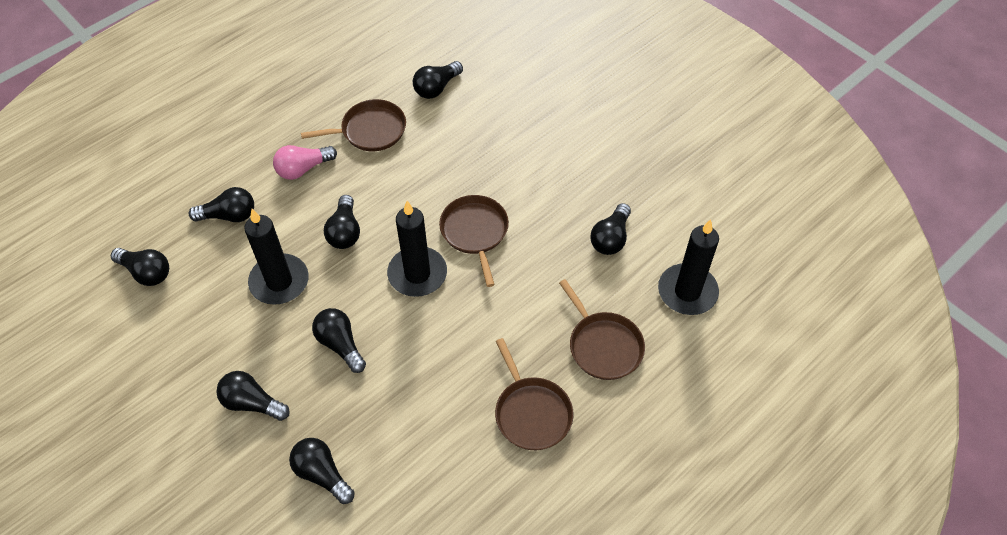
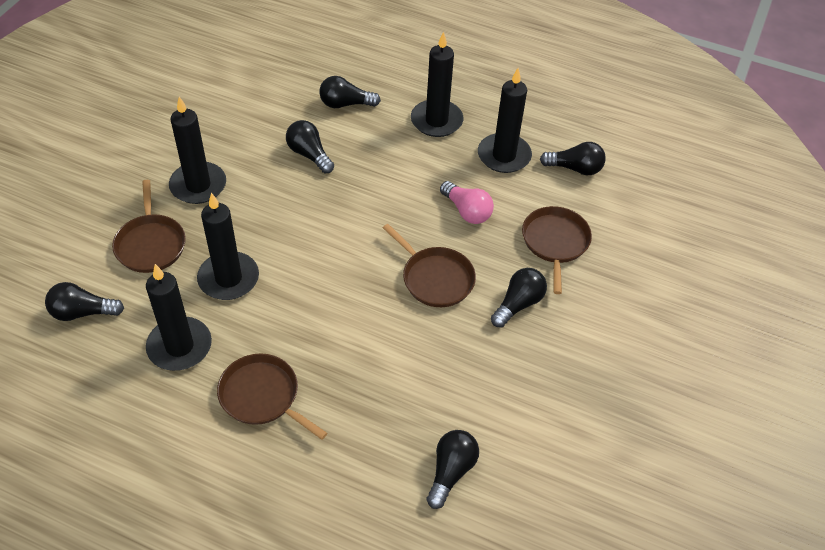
black candle: [244,209,309,305] [387,201,447,297] [658,219,719,315] = 3 -> [146,264,212,371] [169,97,226,204] [197,193,259,300] [411,32,463,137] [478,68,532,173] = 5
black light bulb: [111,248,169,286] [189,187,254,222] [216,371,290,421] [289,438,355,504] [312,308,366,373] [324,195,360,249] [413,61,463,99] [590,203,631,255] = 8 -> [45,282,124,321] [286,120,334,173] [319,76,381,108] [426,430,479,509] [491,268,547,327] [540,142,606,175] = 6

